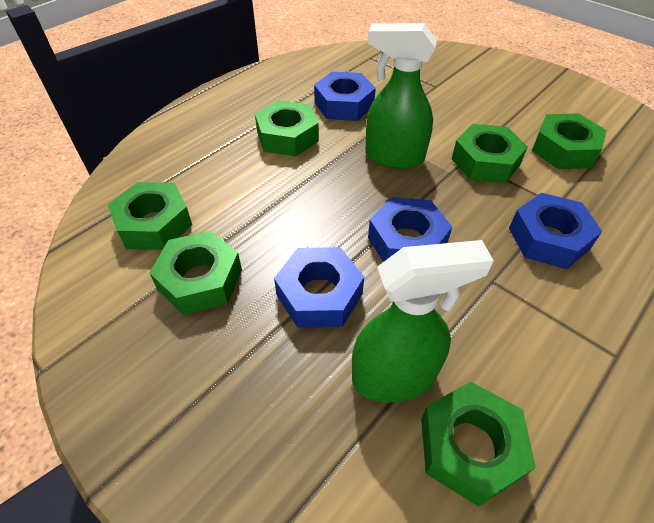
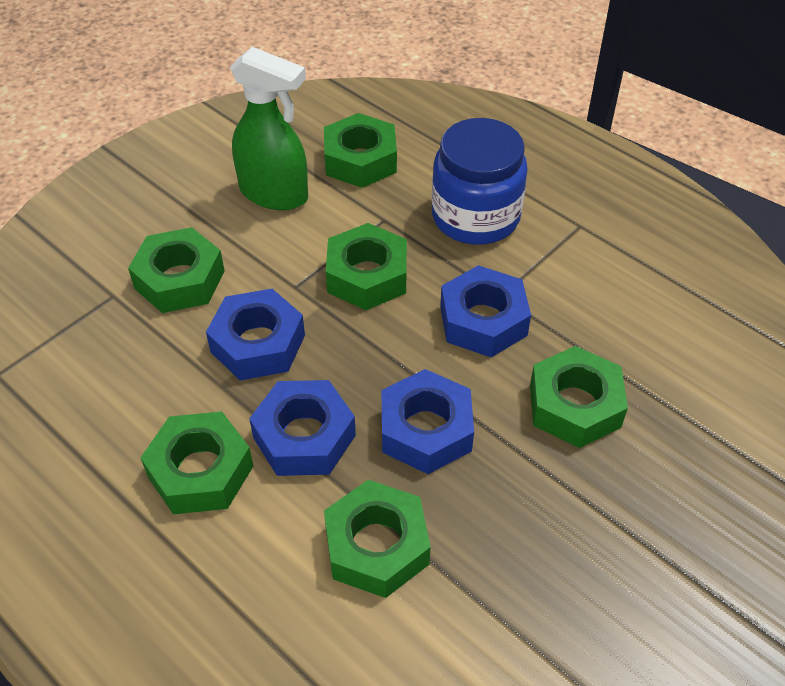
blue jar: none = 0 -> [432,118,528,245] = 1
green spray bottle: [352,240,494,403] [365,23,437,169] = 2 -> [230,47,308,210] = 1

